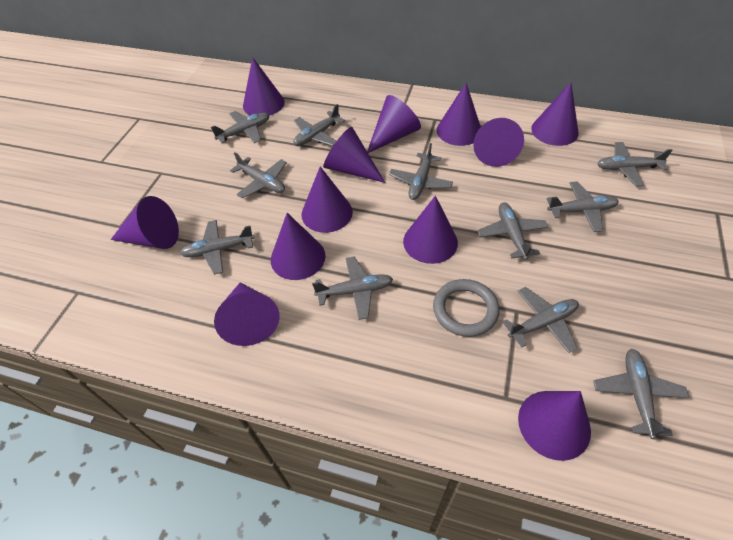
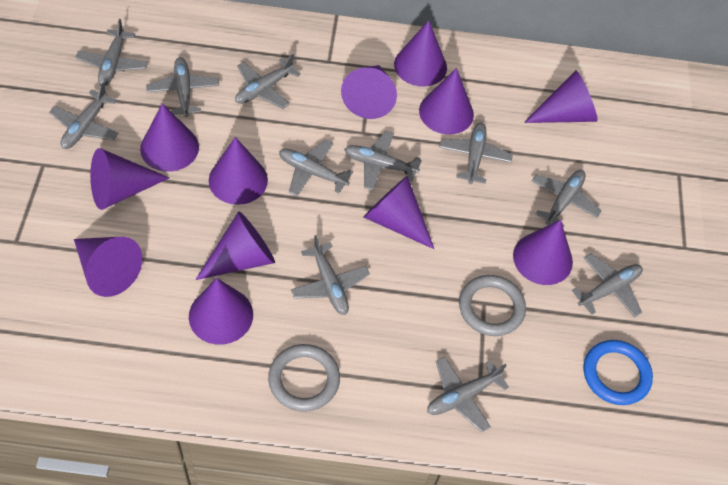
blue ring: none = 0 -> [584,340,653,405] = 1
grey ring: [433,279,499,337] = 1 -> [268,344,340,411] [459,275,526,336] = 2

